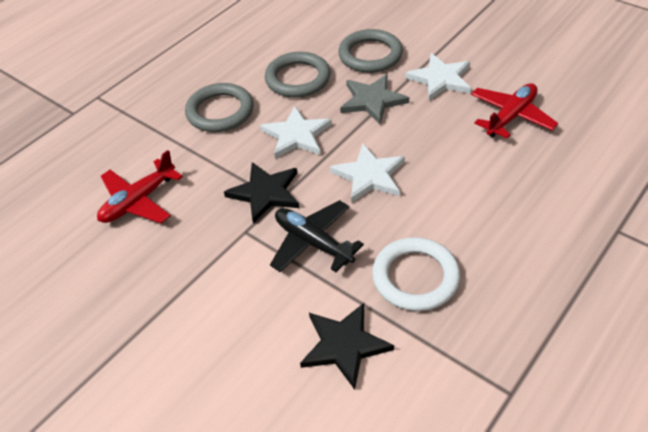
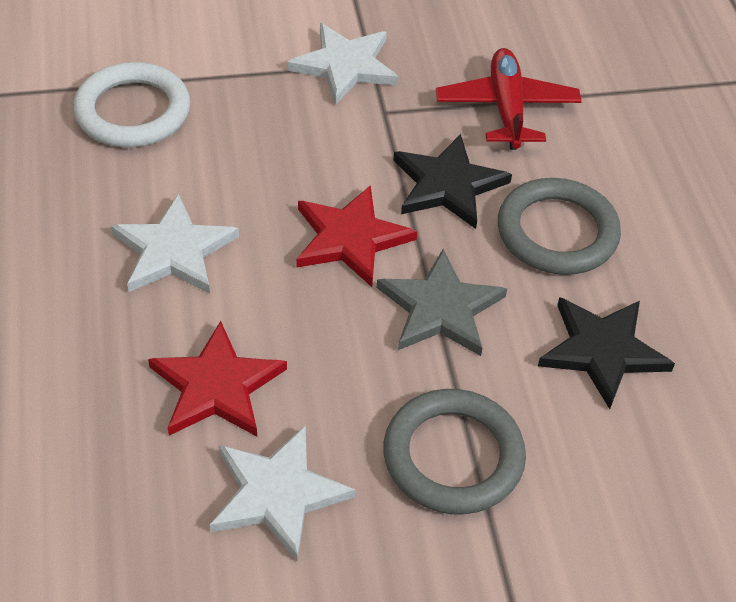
black plane: [270,200,364,272] = 1 -> none = 0
grey ring: [185,83,254,132] [265,52,330,98] [338,29,403,73] = 3 -> [383,389,526,515] [498,178,621,275] = 2
red plane: [97,150,183,223] [471,83,558,139] = 2 -> [436,48,582,150] = 1
red star: none = 0 -> [148,321,287,437] [296,185,417,287] = 2

